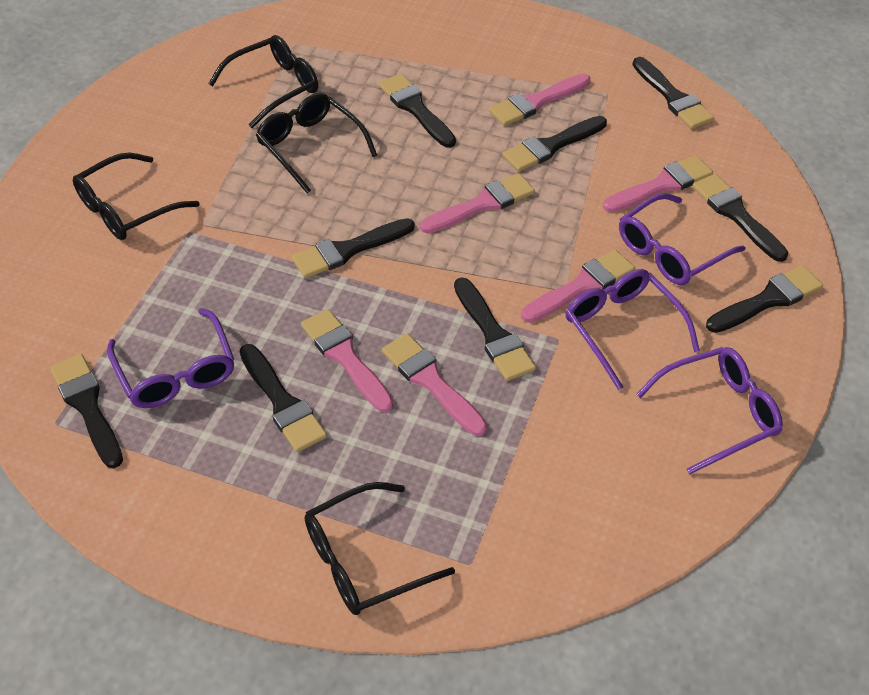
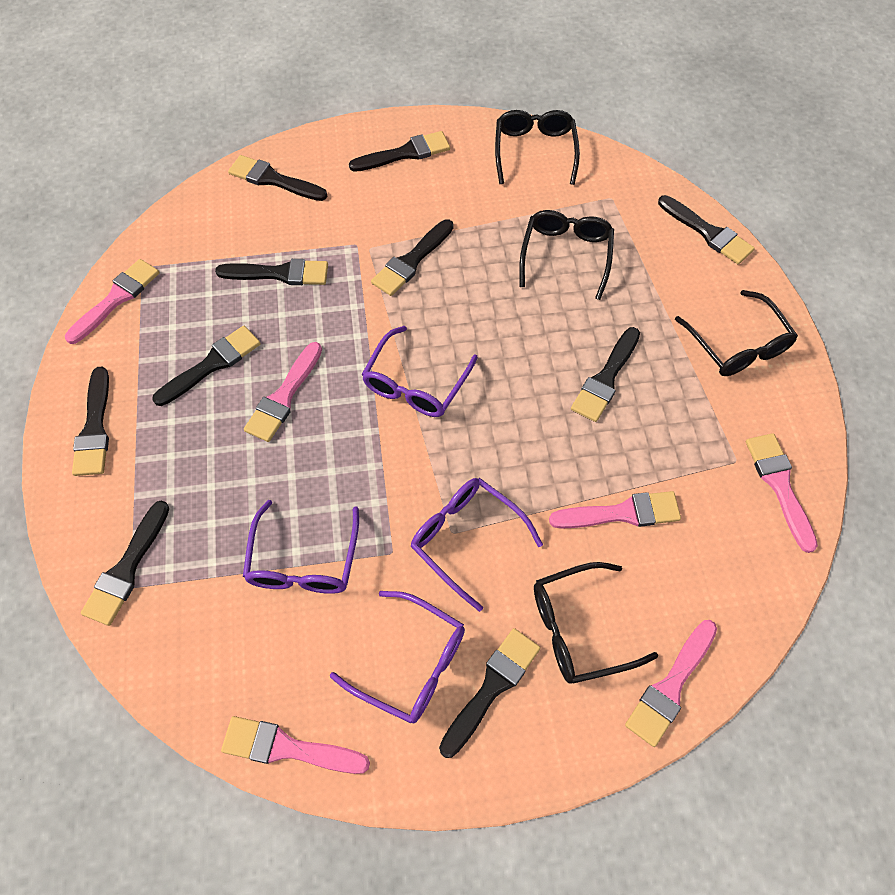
black brush: [50,354,123,468] [239,344,327,452] [292,218,415,278] [379,74,456,148] [454,277,536,381] [502,116,607,172] [632,57,714,129] [692,174,788,262] [706,265,823,333] = 9 -> [72,367,109,476] [81,500,169,626] [152,326,261,406] [215,259,328,285] [228,155,328,201] [349,131,450,172] [371,219,454,296] [439,628,540,758] [571,327,640,422] [658,195,755,264] = 10

